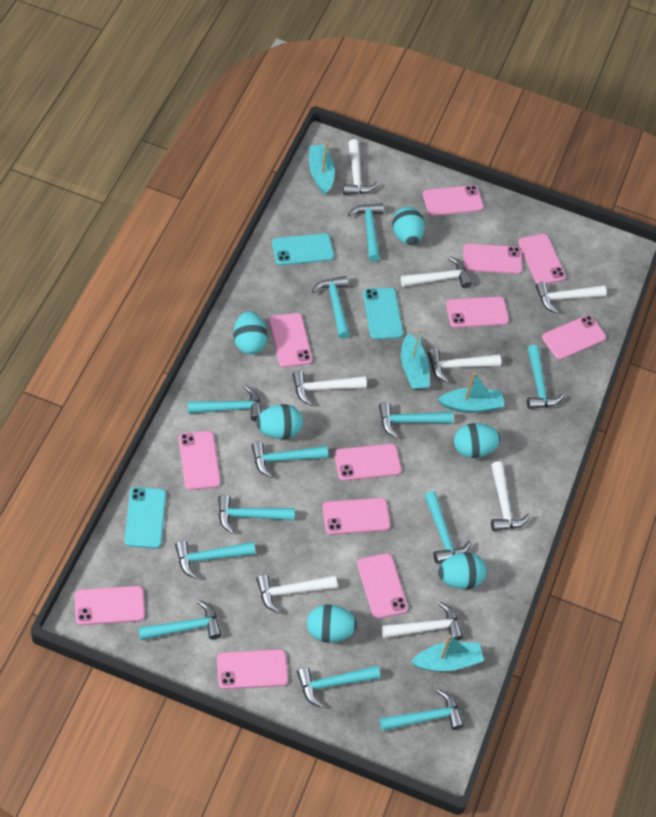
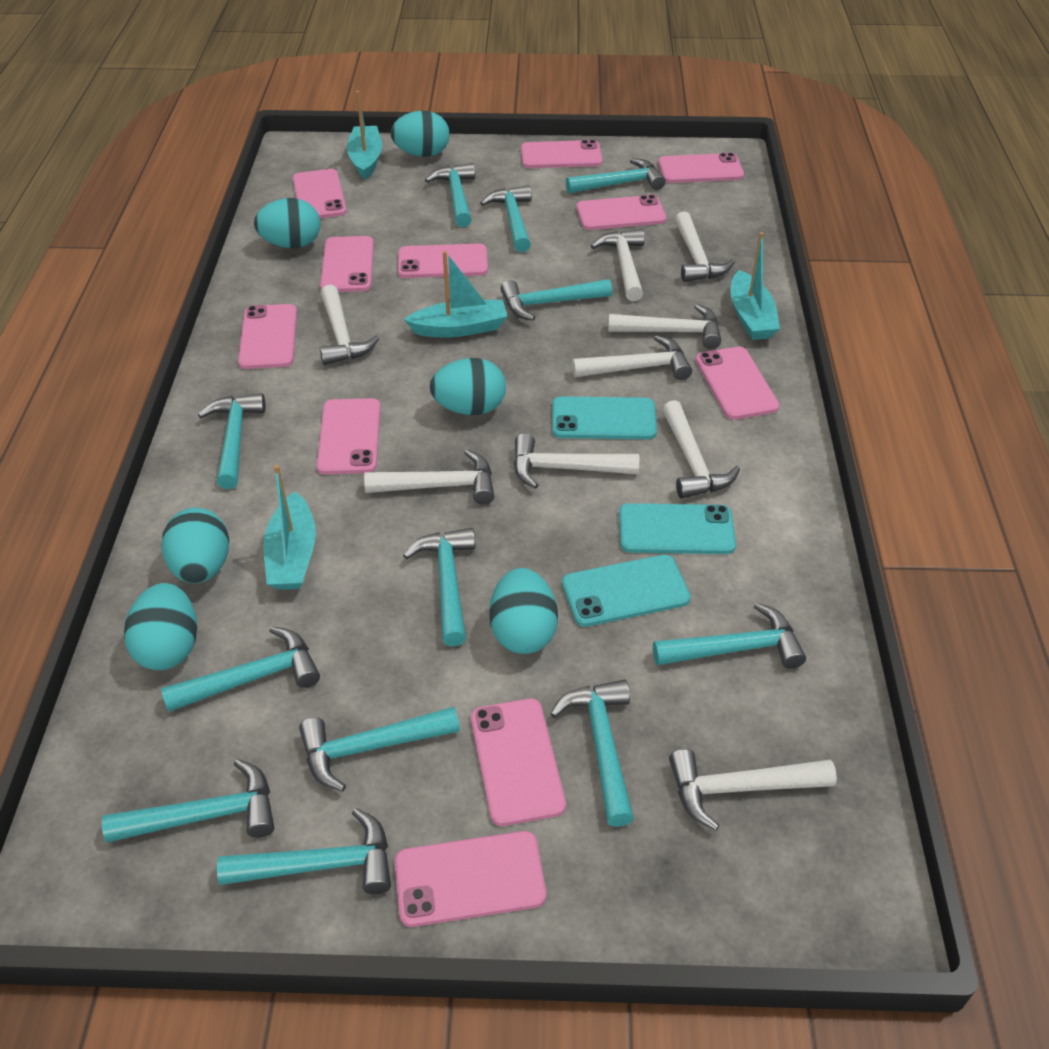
pink phone: [75,586,145,625] [179,431,221,490] [217,649,288,689] [269,313,312,367] [322,498,390,535] [334,444,401,481] [357,553,408,619] [423,185,484,216] [446,297,509,328] [463,243,522,274] [518,234,566,284] [542,315,606,360] = 12 -> [238,304,297,369] [293,169,347,218] [317,398,381,475] [320,236,374,292] [395,831,546,927] [398,244,488,278] [471,699,566,826] [521,140,602,168] [576,195,666,230] [658,153,744,183] [696,347,779,420] = 11
white hammer: [256,574,337,614] [292,371,367,406] [343,139,378,195] [382,602,463,641] [401,257,472,288] [428,349,501,383] [491,461,530,531] [535,281,607,314] = 8 -> [320,285,380,365] [364,449,494,504] [514,433,639,489] [572,335,692,380] [591,229,645,301] [608,304,721,349] [662,400,740,499] [669,749,837,831] [675,212,735,282] = 9

